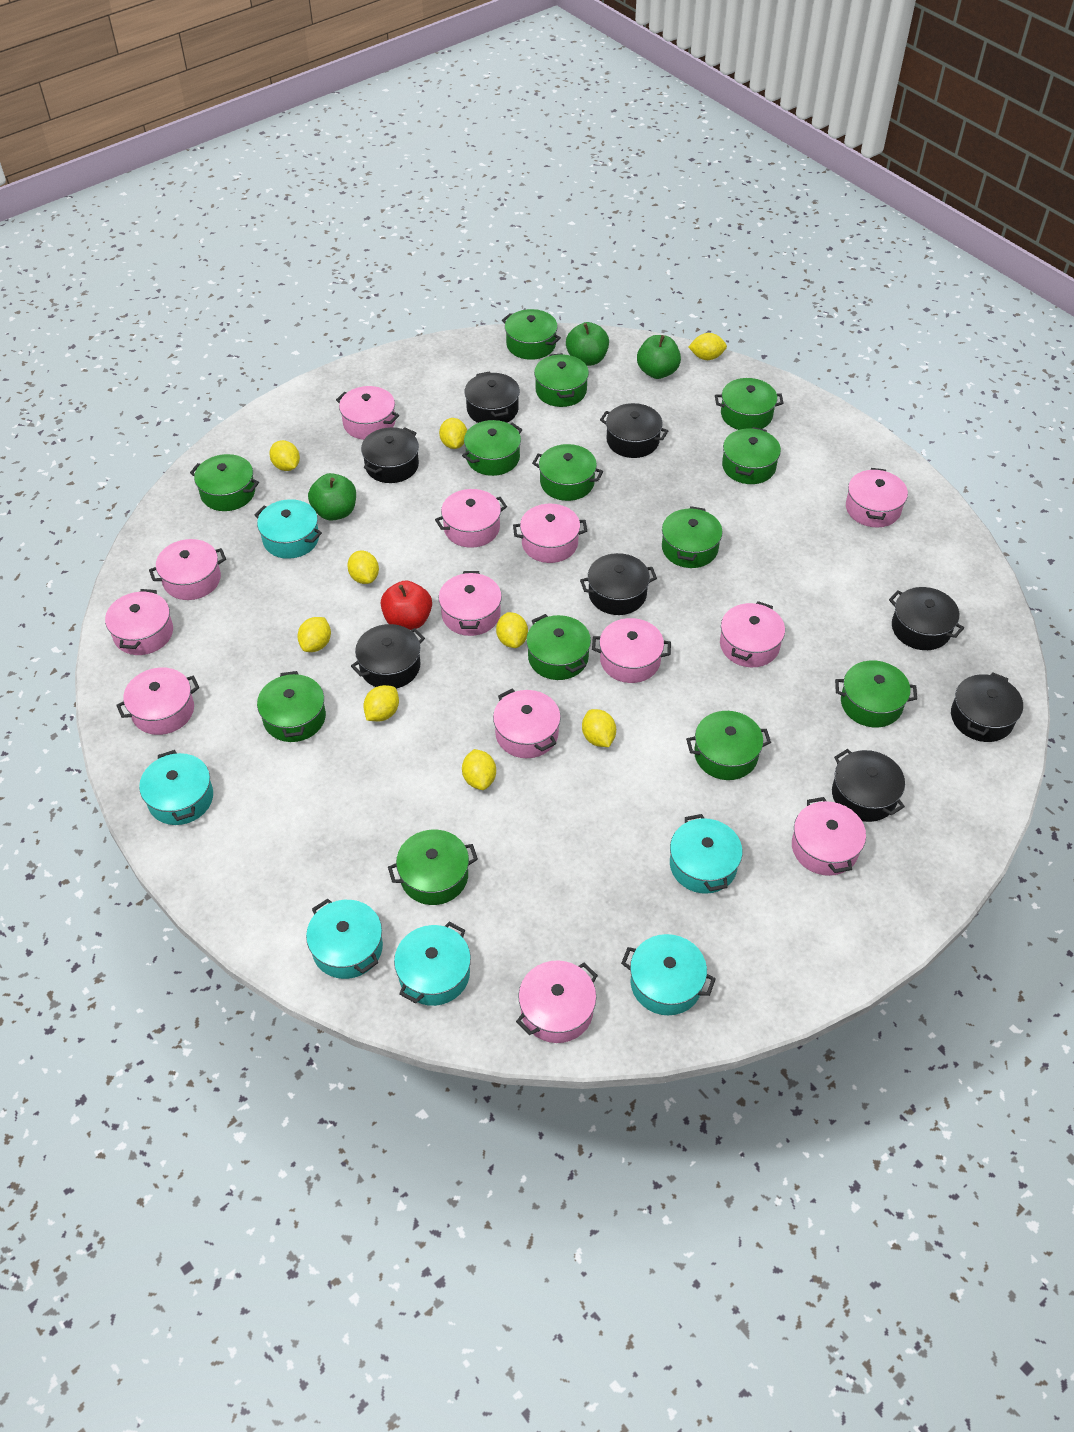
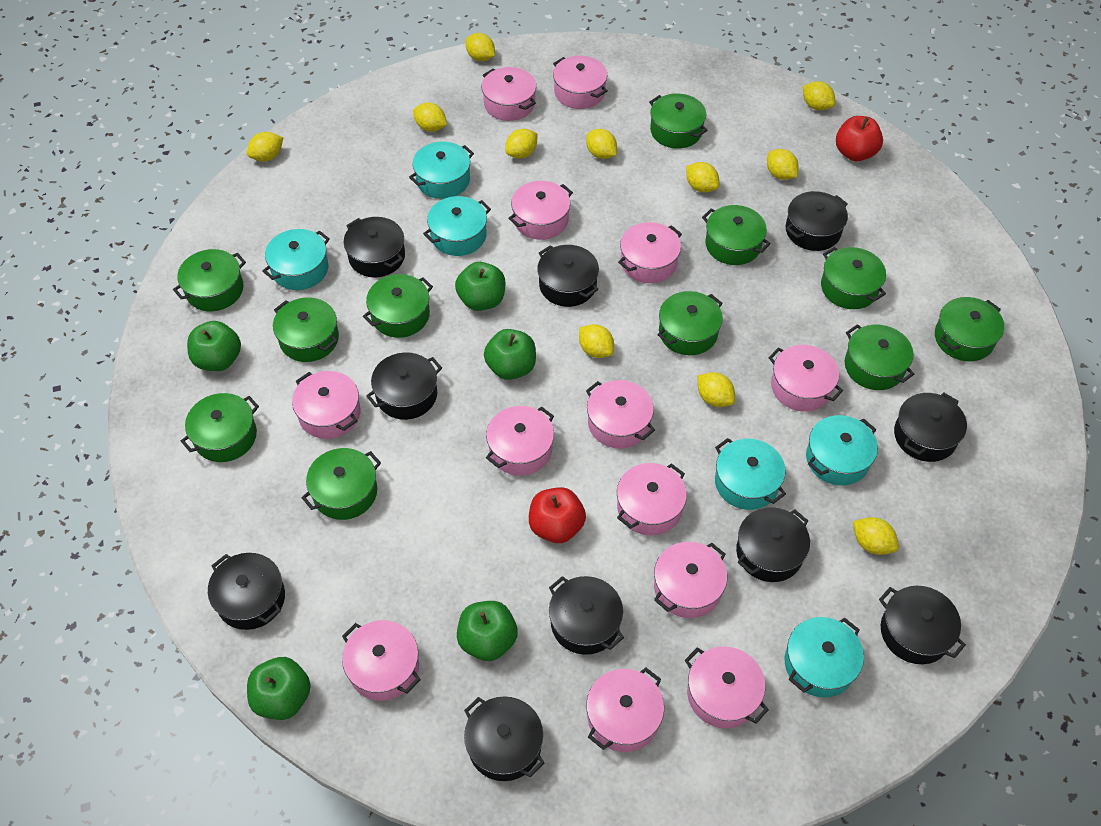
black pot: [351,624,425,689] [361,427,419,483] [464,371,520,423] [580,553,657,615] [600,403,668,458] [832,749,905,822] [889,587,964,650] [951,672,1023,742] = 8 -> [208,553,285,630] [344,217,405,277] [366,352,442,420] [464,696,544,781] [537,245,599,307] [549,576,624,655] [736,507,810,582] [786,191,848,251] [879,586,966,664] [894,393,967,462] = 10
green apple: [308,473,356,521] [566,322,609,366] [637,335,681,379] = 3 -> [187,321,241,371] [247,657,311,720] [455,262,505,311] [457,601,518,661] [484,329,536,380] = 5
green pot: [190,454,259,511] [257,671,326,742] [388,830,478,905] [462,420,522,476] [502,309,561,360] [526,614,591,680] [532,444,603,501] [534,353,589,407] [662,506,723,568] [686,711,771,780] [715,378,784,430] [722,427,781,484] [835,661,917,727] = 13 -> [173,249,246,311] [181,393,259,462] [273,297,339,362] [302,448,381,520] [363,274,433,338] [649,93,707,149] [657,291,723,355] [702,205,771,265] [821,247,886,309] [845,324,915,390] [935,297,1004,361] = 11
red apple: [381,580,432,630] = 1 -> [529,487,586,543] [836,116,883,161] = 2
yellow lemon: [269,440,300,471] [297,617,331,652] [347,551,379,584] [363,685,399,722] [439,418,467,449] [462,749,496,790] [496,612,528,648] [582,709,616,747] [688,333,727,360] = 9 -> [247,132,283,161] [413,103,447,132] [465,33,495,61] [505,129,538,159] [579,324,614,358] [586,129,617,159] [686,162,719,193] [698,372,735,407] [767,149,799,180] [803,81,835,111] [853,517,899,555] = 11

